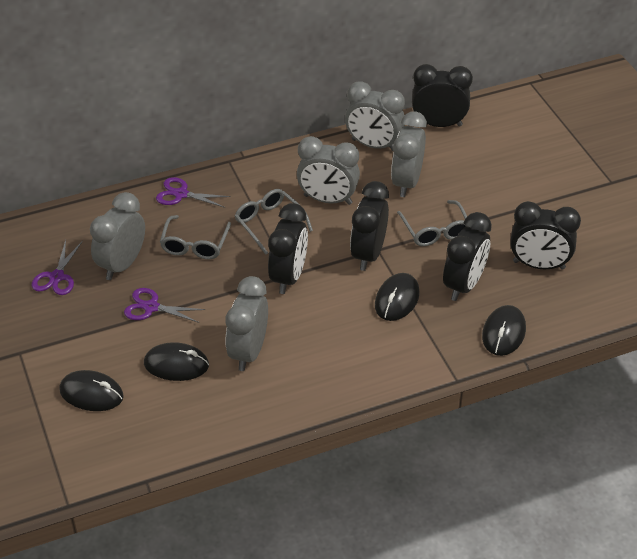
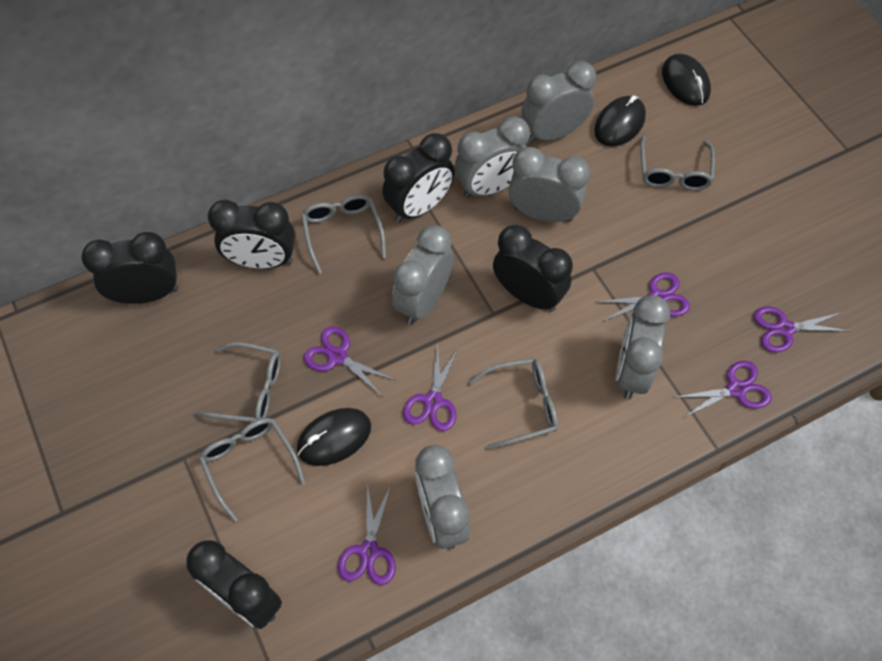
black mouse: [59,370,124,411] [144,342,209,381] [375,273,420,321] [482,305,526,356] = 4 -> [297,408,371,466] [594,95,646,147] [662,53,711,106] = 3
grey clock: [90,192,145,280] [225,276,268,371] [297,136,360,205] [345,81,405,152] [391,111,427,197] = 5 -> [392,225,453,325] [415,445,470,549] [455,116,530,198] [509,147,590,222] [521,61,596,143] [616,295,670,399] = 6
grey glasses: [160,215,231,259] [235,189,313,255] [397,200,467,246] = 3 -> [194,342,281,422] [199,418,305,522] [301,194,386,274] [469,358,558,450] [640,136,715,190] = 5
purple scissors: [32,240,83,295] [124,288,205,323] [156,177,231,208] = 3 -> [304,326,397,397] [338,483,396,585] [403,342,459,431] [597,272,690,322] [673,361,771,418] [754,307,851,353] = 6

